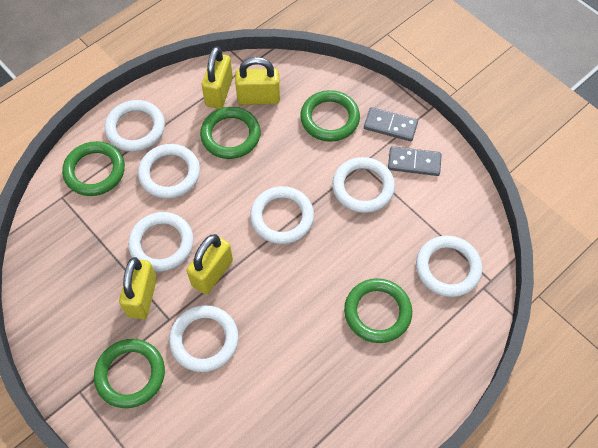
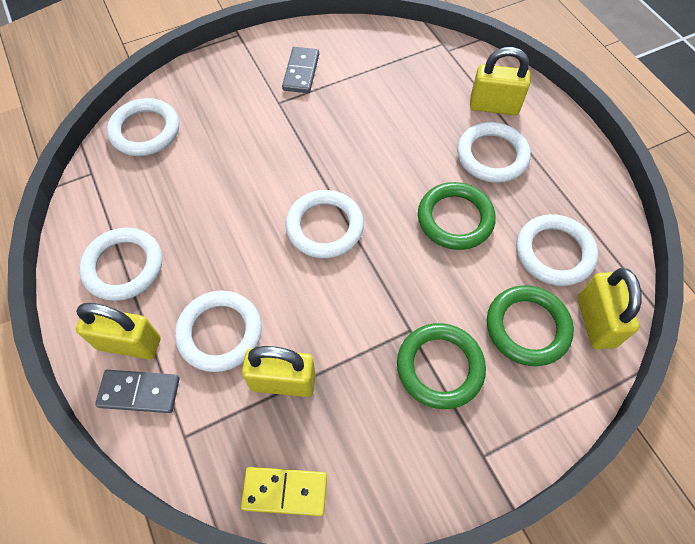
green ring: [62,141,125,196] [94,339,165,408] [200,107,261,159] [300,90,360,142] [344,278,412,343] = 5 -> [397,323,486,409] [418,182,496,250] [487,285,574,366] = 3
white ring: [105,100,165,152] [128,212,194,272] [138,144,200,199] [169,305,239,372] [250,186,314,244] [332,157,395,213] [416,236,482,297] = 7 -> [79,227,162,301] [107,98,179,156] [175,290,262,372] [286,190,364,259] [457,122,531,183] [516,214,598,286] = 6
yellow domino: none = 0 -> [241,467,327,516] = 1

